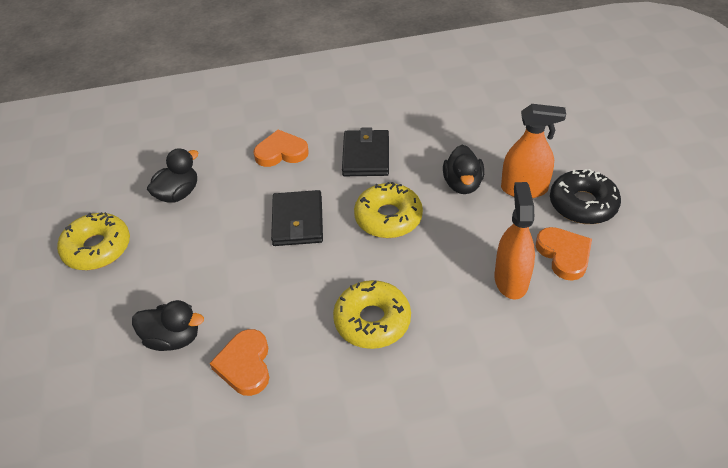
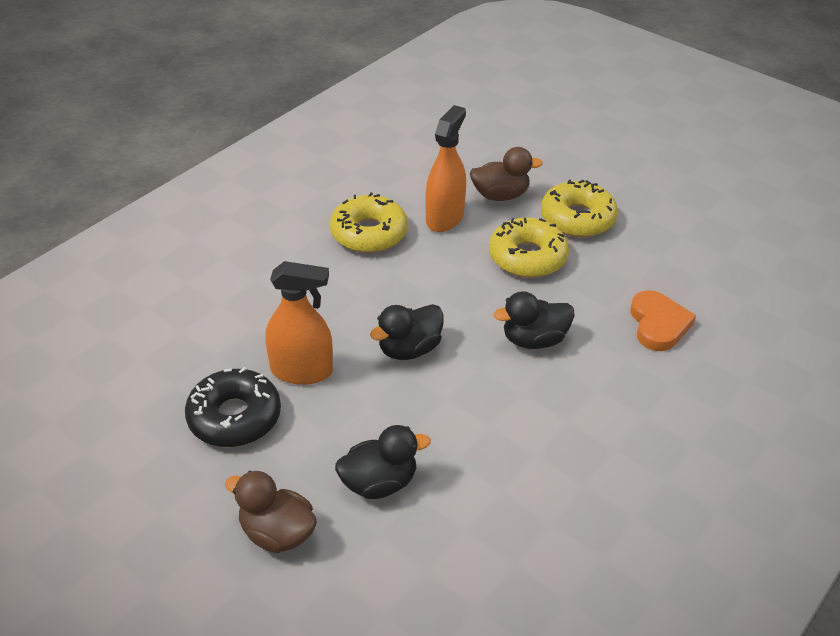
black wallet: [271,190,323,246] [342,127,389,176] = 2 -> none = 0
brown duck: none = 0 -> [225,471,317,553] [470,147,543,201] = 2
orange heart: [210,329,269,396] [253,130,309,167] [536,227,592,281] = 3 -> [630,290,696,351] = 1

